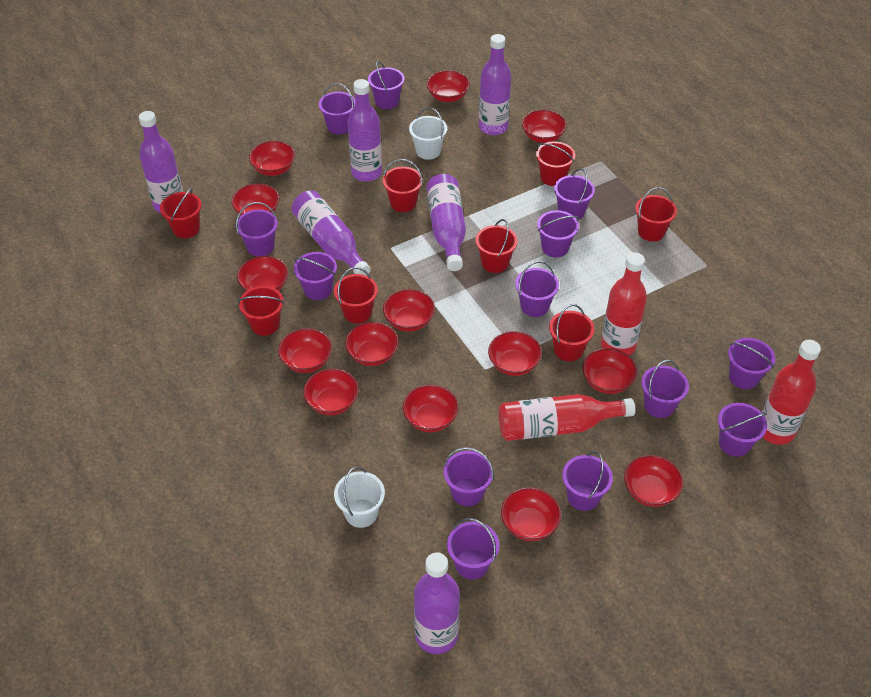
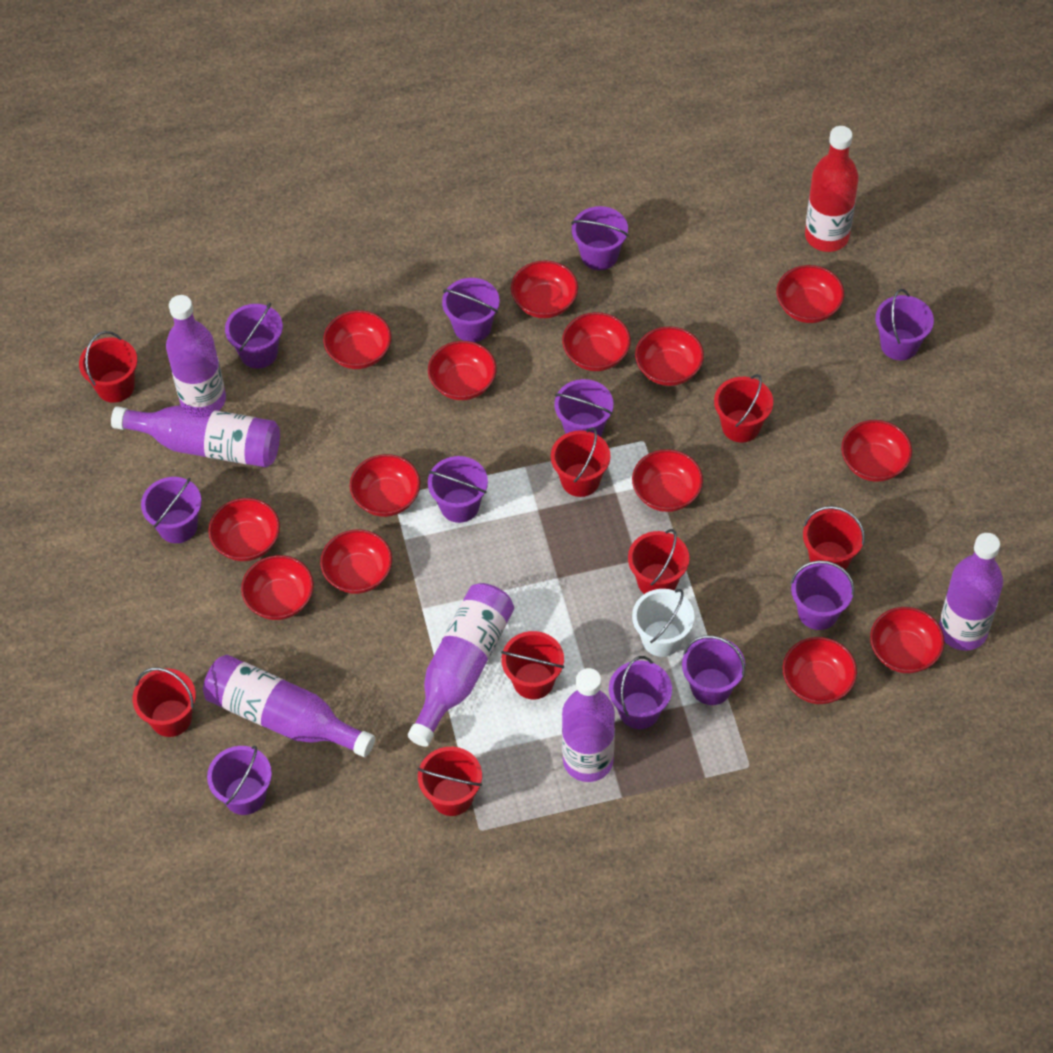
purple bucket: [236,202,278,257] [294,252,337,300] [319,83,355,134] [368,61,405,109] [444,447,494,506] [447,518,499,580] [515,261,559,317] [537,210,579,257] [554,168,595,220] [562,451,613,511] [641,360,689,418] [718,403,767,457] [728,338,775,389] = 13 -> [141,477,202,543] [207,745,272,815] [225,303,283,369] [428,456,488,523] [442,278,500,342] [554,379,613,437] [571,206,628,270] [609,656,672,729] [682,635,745,705] [790,560,855,630] [875,289,934,360] = 11
red bottle: [499,394,635,441] [601,253,647,356] [762,340,821,445] = 3 -> [805,126,859,252] = 1
white bucket: [334,467,385,528] [409,107,447,160] = 2 -> [632,589,695,657] = 1

